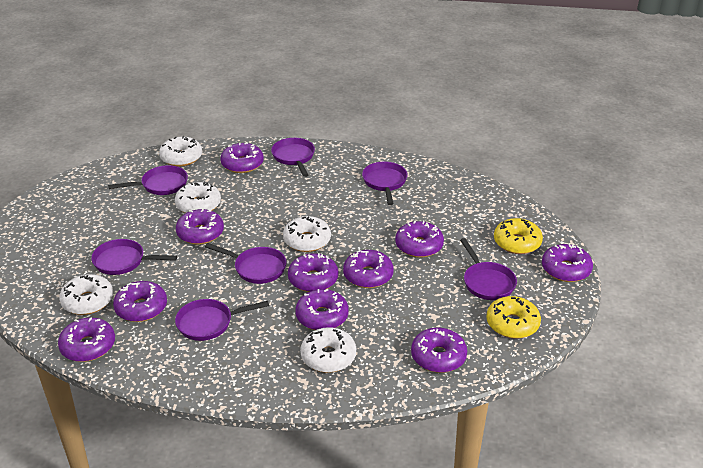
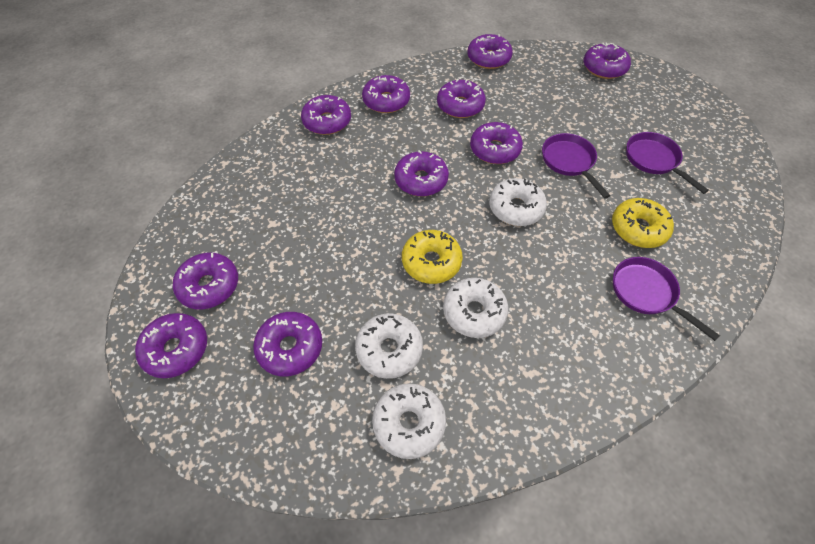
purple pan: [91,239,177,275] [108,165,188,195] [175,299,269,341] [205,243,286,284] [271,138,315,177] [362,162,408,205] [460,238,517,300] = 7 -> [542,133,610,199] [613,257,720,341] [626,132,709,194] = 3
white donut: [59,274,113,315] [159,136,202,166] [175,182,221,213] [283,216,331,252] [300,327,356,373] = 5 -> [355,313,423,379] [372,383,446,459] [443,278,508,338] [489,178,547,226] = 4

